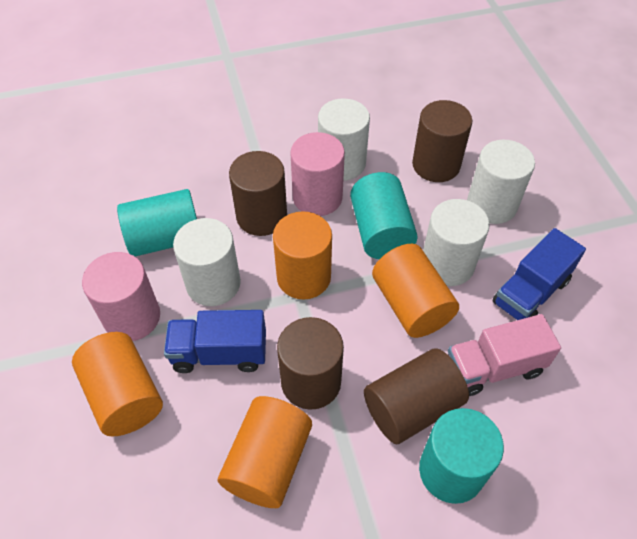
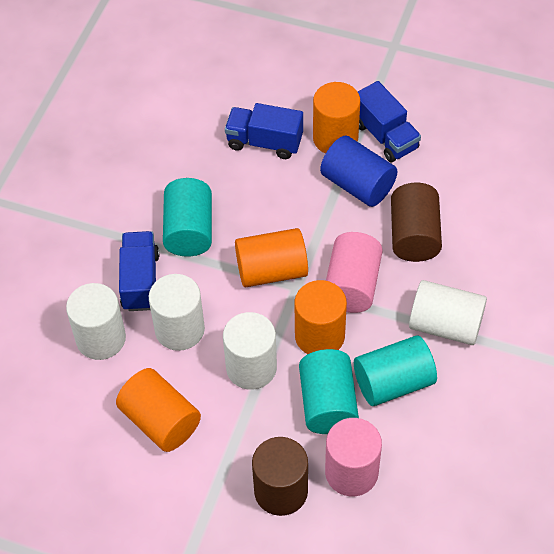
blue cylinder: none = 0 -> [320,135,397,207] = 1
blue truck: [164,310,266,373] [492,228,586,320] = 2 -> [119,231,159,311] [225,103,303,159] [358,81,421,162] = 3
brown cylinder: [229,151,287,236] [277,317,344,410] [364,348,469,444] [412,100,472,182] = 4 -> [252,437,308,516] [391,183,442,262] = 2
pink truck: [448,314,561,396] = 1 -> none = 0

